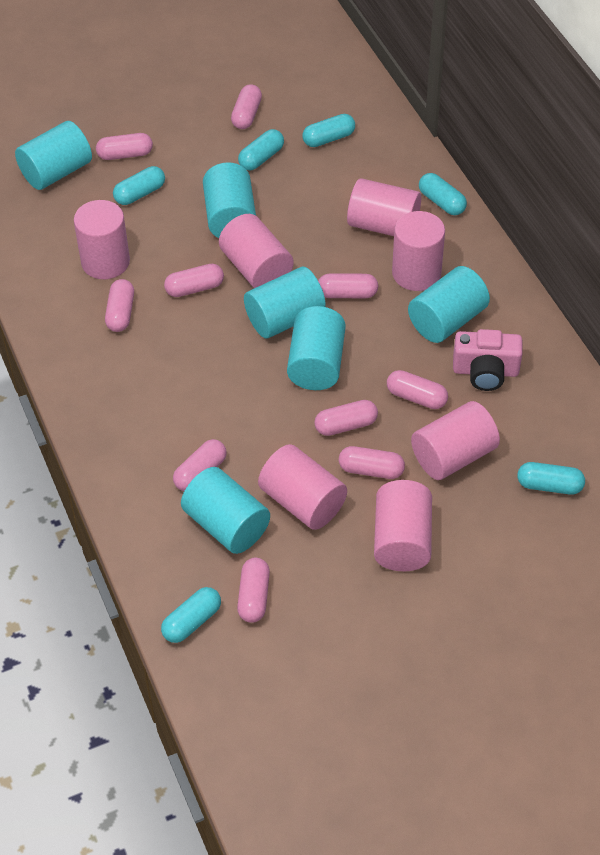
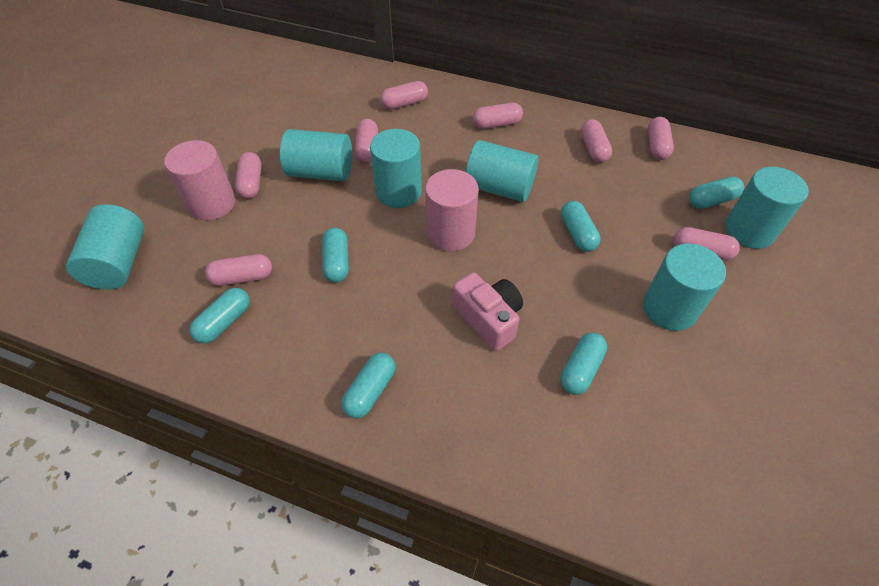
pink capsule: [96,133,153,160] [105,279,134,332] [164,264,224,297] [173,439,227,491] [231,84,262,129] [237,558,270,623] [314,400,378,436] [318,273,378,298] [339,446,405,479] [387,370,448,409] = 10 -> [205,254,272,286] [235,152,262,199] [355,119,378,162] [380,81,428,110] [472,103,523,129] [580,119,612,163] [647,117,674,160] [673,227,740,260] = 8
pink cylinder: [74,200,130,279] [219,214,294,288] [258,444,347,530] [347,178,421,236] [374,480,432,571] [392,211,445,291] [411,401,500,480] = 7 -> [164,140,236,220] [425,169,479,252] = 2

